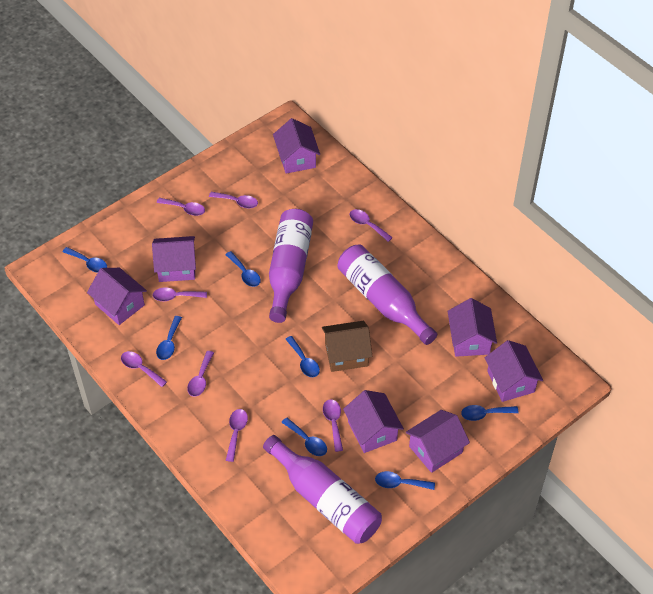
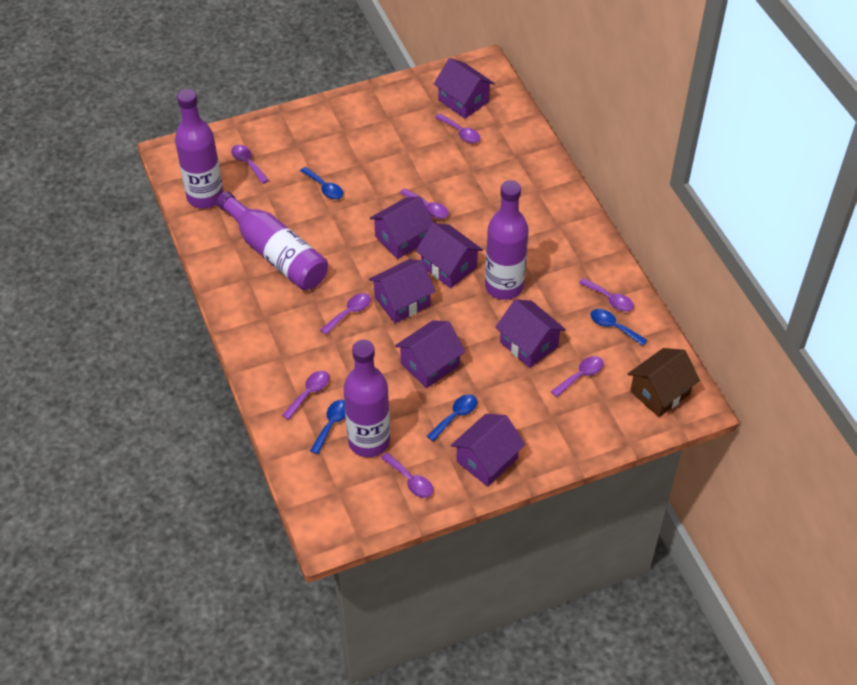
blue spoon: [62,247,107,273] [156,316,182,360] [225,251,261,287] [281,417,327,456] [285,336,320,377] [375,471,435,490] [461,405,519,421] = 7 -> [300,167,343,199] [310,400,345,454] [427,394,477,442] [591,309,648,346] = 4
purple bottle: [263,435,382,544] [269,209,313,323] [338,244,437,345] = 3 -> [175,89,223,209] [216,191,328,290] [343,340,390,457] [485,180,529,300] = 4

